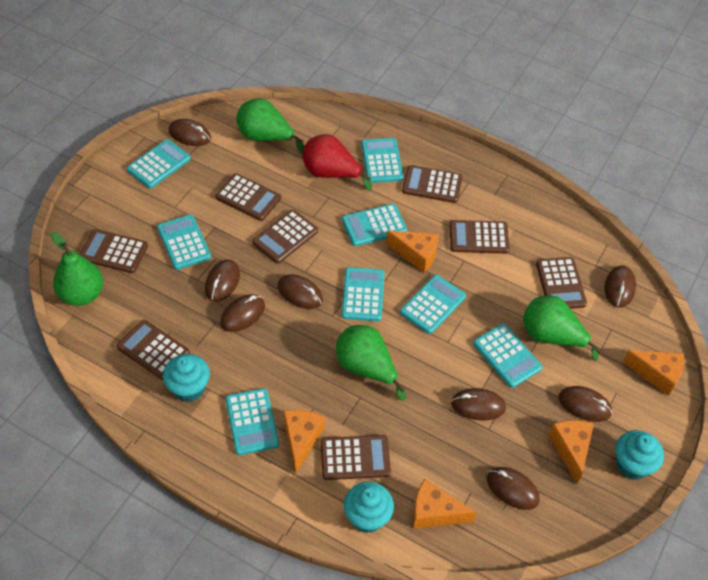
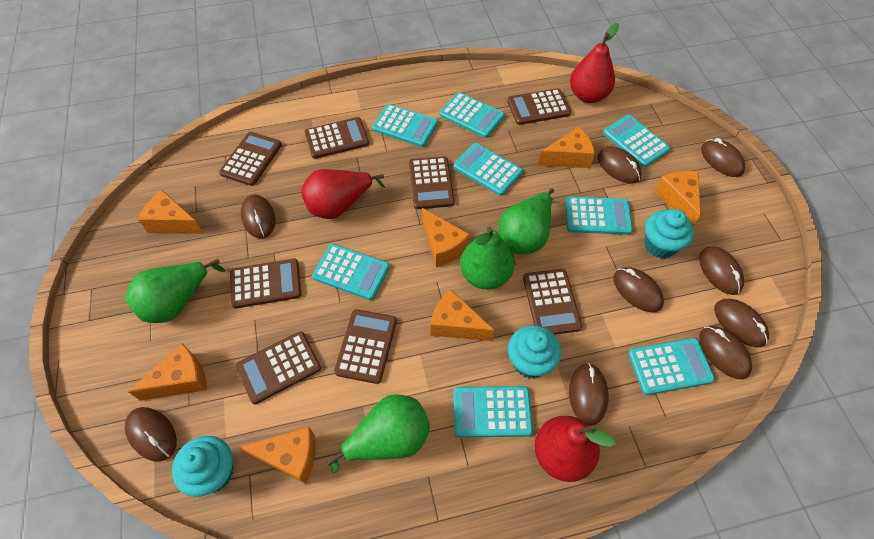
brown mouse: [169,119,211,146] [205,259,240,302] [220,294,265,332] [278,274,323,309] [451,388,506,421] [487,467,540,510] [559,386,612,422] [604,266,636,308] = 8 -> [125,407,177,462] [241,194,276,238] [569,363,609,426] [598,147,642,184] [613,267,664,313] [699,246,744,295] [699,326,752,380] [701,138,745,177] [714,299,769,347] = 9
orange cheese: [284,410,325,474] [386,231,439,273] [413,479,477,528] [548,420,594,484] [623,350,684,396] = 5 -> [128,343,207,401] [138,190,203,234] [239,427,316,484] [422,208,470,267] [431,289,495,341] [538,127,595,168] [655,171,700,226] = 7
red pear: [302,134,372,191] = 1 -> [301,169,385,219] [535,416,616,482] [570,23,619,103] = 3

